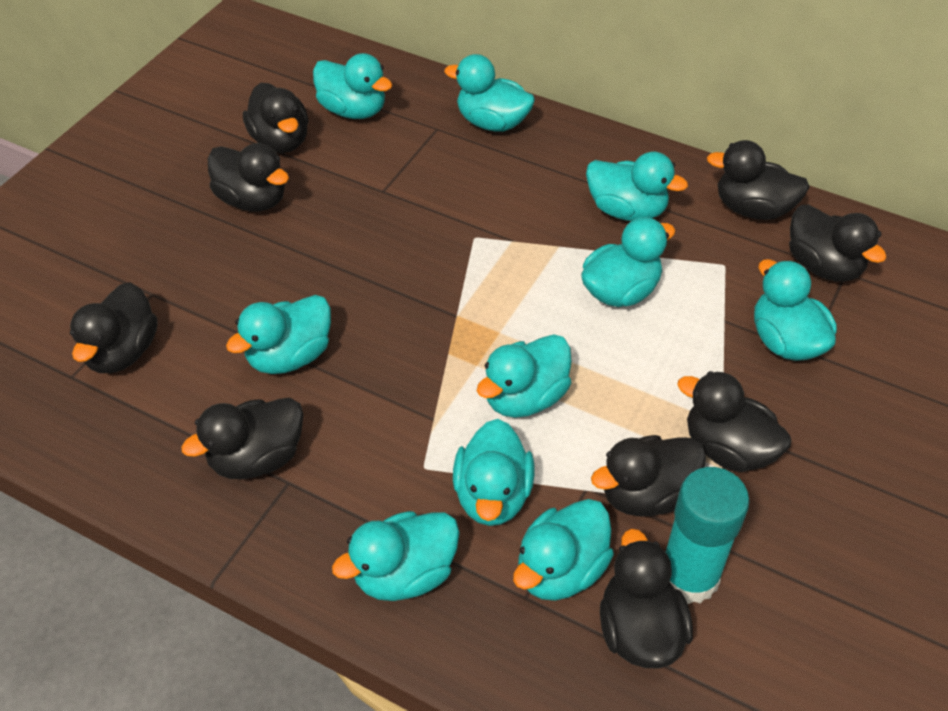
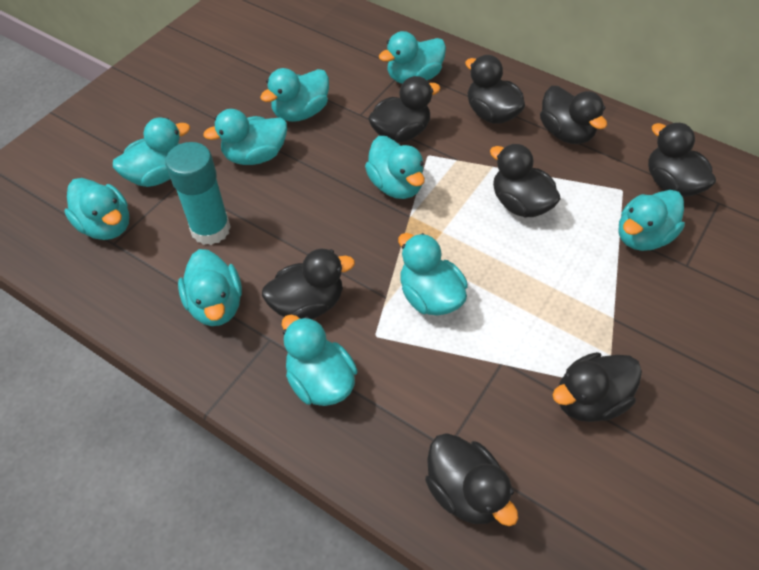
black duck: [70,282,158,373] [181,398,303,479] [208,143,289,211] [243,83,308,153] [591,435,706,517] [600,529,693,668] [677,371,791,472] [707,140,810,220] [789,205,887,282] = 9 -> [262,249,355,319] [368,76,441,143] [425,433,518,526] [465,55,525,124] [490,144,561,217] [540,86,607,144] [553,352,642,422] [648,123,716,197] = 8

